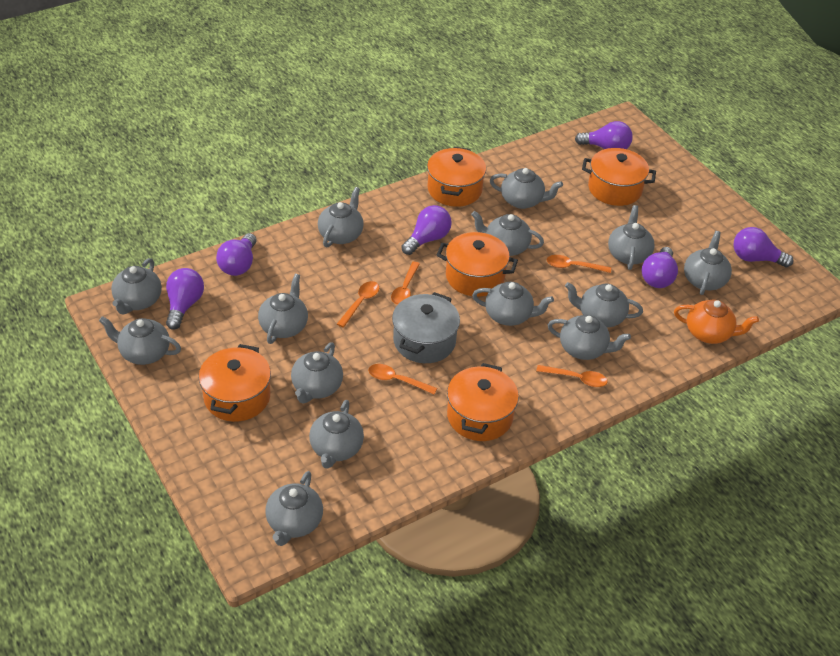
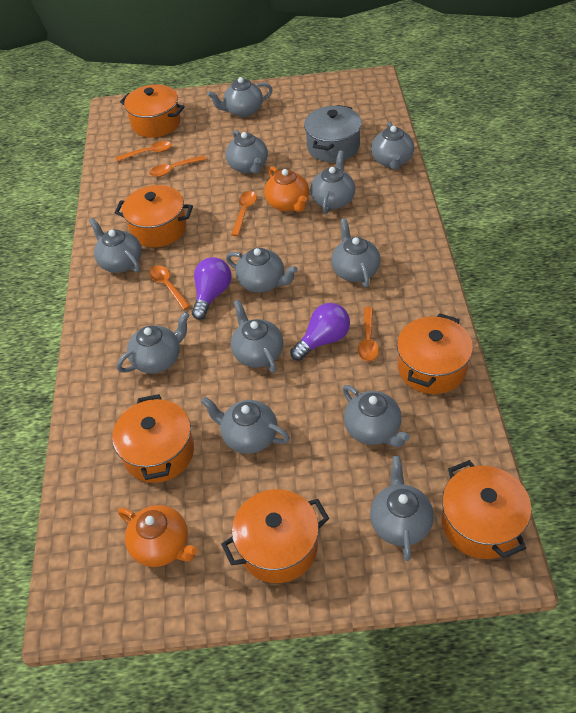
grey teapot: [99,316,181,365] [111,258,162,314] [258,274,308,344] [265,471,323,546] [291,342,343,404] [309,400,364,469] [318,187,364,247] [471,211,544,256] [472,282,554,326] [490,168,563,209] [548,315,631,360] [565,282,643,327] [608,205,655,270] [684,231,732,295] = 14 -> [89,218,142,273] [117,312,189,374] [201,397,290,454] [207,77,273,117] [225,130,268,174] [226,248,298,293] [231,300,283,373] [310,151,355,214] [331,218,380,287] [342,385,410,447] [370,456,434,561] [371,122,414,170] = 12
orange pot: [199,344,271,422] [427,147,486,207] [437,232,518,297] [447,363,519,441] [582,148,656,206] = 5 -> [112,394,194,483] [115,185,193,247] [120,84,185,138] [221,489,329,583] [397,313,473,394] [442,460,532,559] = 6
orange teapot: [674,299,759,344] = 1 -> [118,505,198,567] [264,166,309,212] = 2
purple light bulb: [166,268,204,330] [216,233,257,276] [401,205,452,255] [575,121,633,149] [642,247,678,288] [733,227,793,268] = 6 -> [192,257,231,320] [290,303,350,361] = 2

